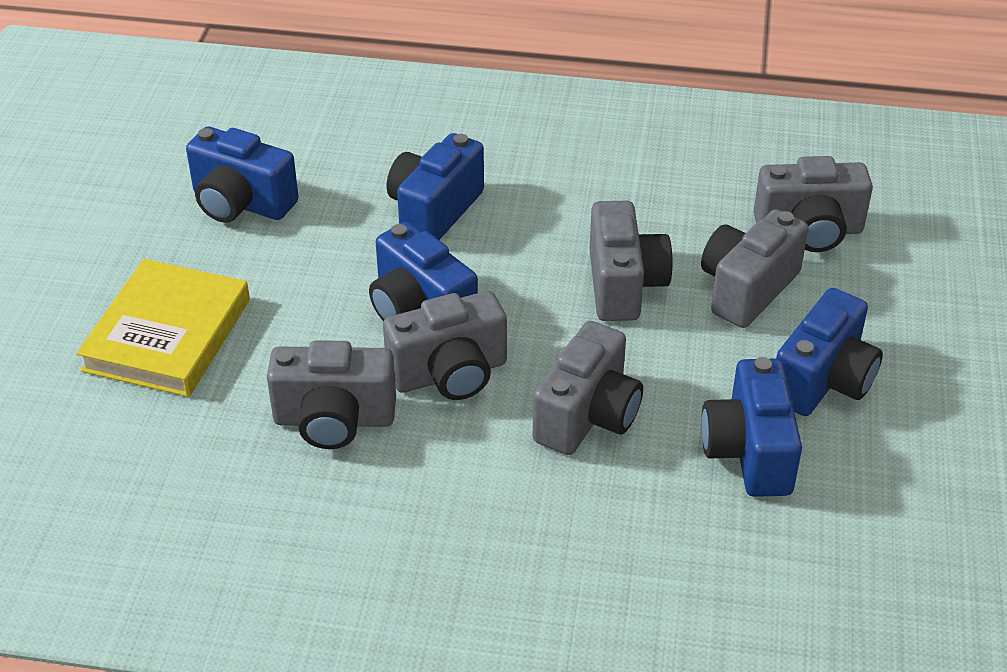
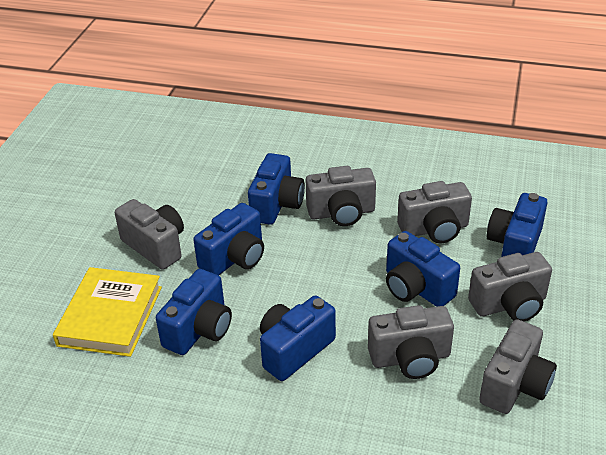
blue camera: [186,127,299,223] [369,222,478,321] [387,133,484,240] [701,357,802,497] [776,288,883,416] = 5 -> [156,269,232,355] [193,203,264,275] [248,153,305,225] [260,296,336,381] [386,231,460,307] [487,193,548,257] = 6

